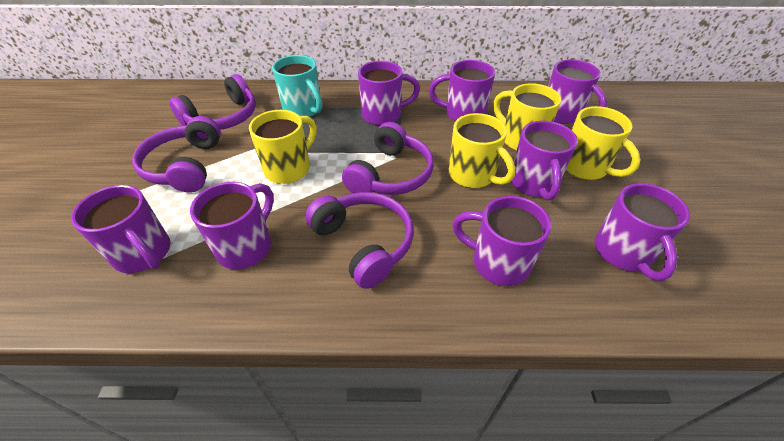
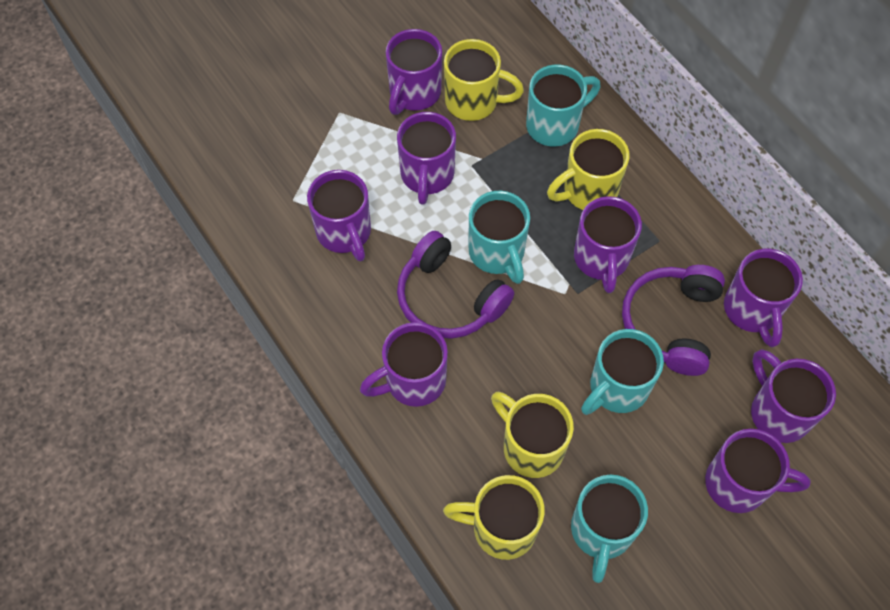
purple headphones: [132,116,221,193] [169,74,256,130] [305,192,414,289] [342,122,434,195] = 4 -> [397,231,514,339] [622,265,725,376] = 2
turquoise mug: [272,55,322,117] = 1 -> [469,191,530,284] [526,64,601,147] [571,475,648,583] [581,329,664,415] = 4

